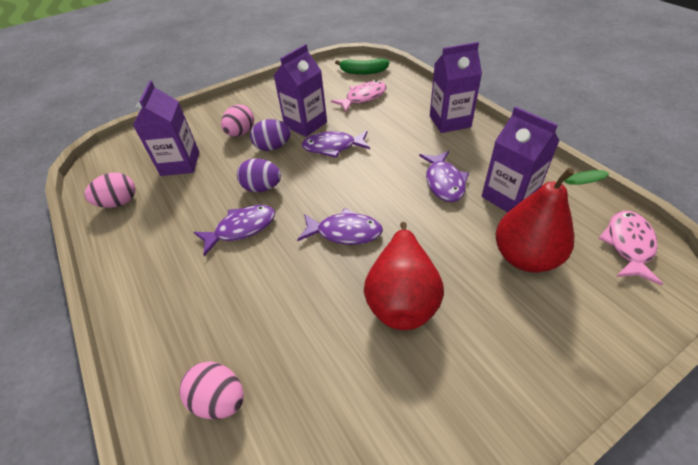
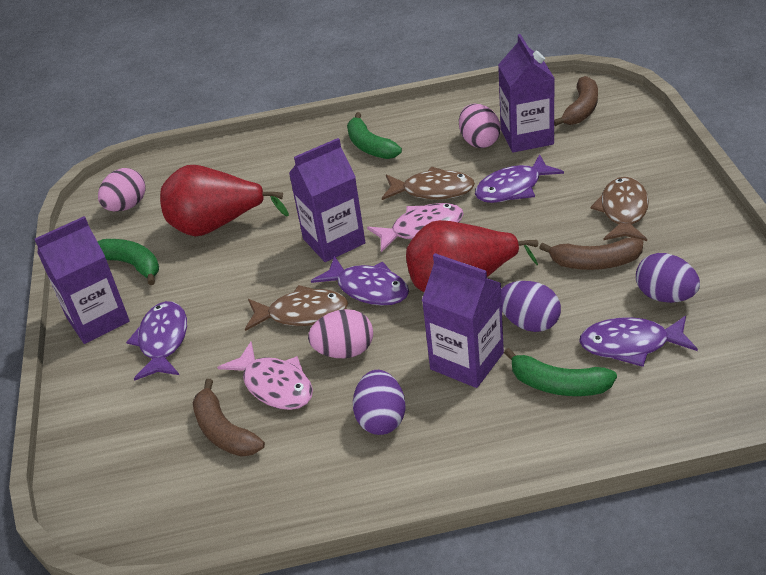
brown banana: none = 0 -> [193,379,265,457] [539,238,643,270] [554,76,598,126] = 3
brown fish: none = 0 -> [245,285,348,331] [382,167,475,200] [591,177,649,241] = 3
green banana: [335,58,390,75] = 1 -> [97,239,159,285] [347,112,402,159] [504,348,617,396] = 3
purple egg: [237,158,281,192] [250,119,291,151] = 2 -> [353,370,406,435] [501,281,561,332] [636,253,700,303] = 3

